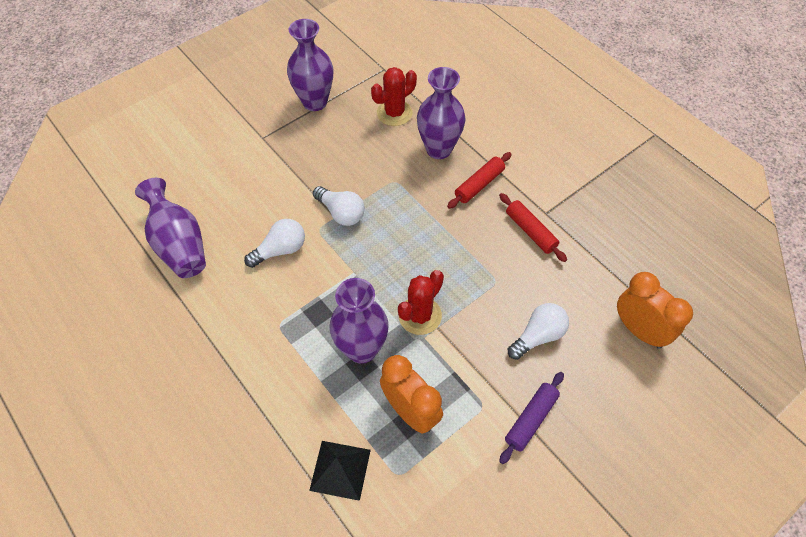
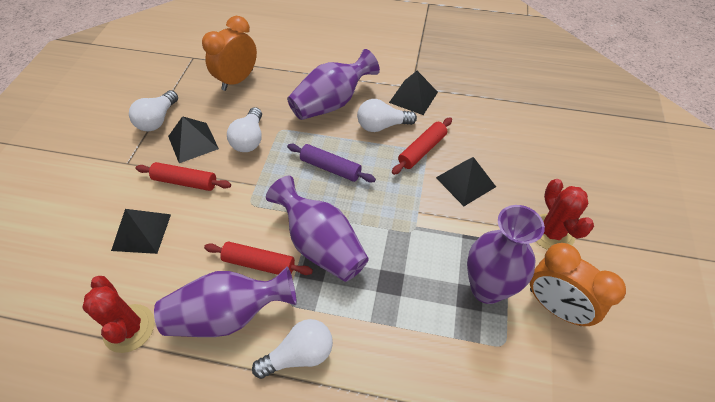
black pyramid: [309,441,371,501] = 1 -> [111,209,171,254] [168,116,219,163] [389,71,438,115] [436,157,496,206] = 4
red rolling pin: [447,152,512,209] [499,193,567,262] = 2 -> [136,162,231,191] [204,242,313,275] [392,117,452,175] = 3
white light bulb: [244,219,305,268] [313,186,365,226] [508,303,569,360] = 3 -> [129,90,178,131] [227,107,262,152] [252,319,333,379] [357,99,417,132] = 4

